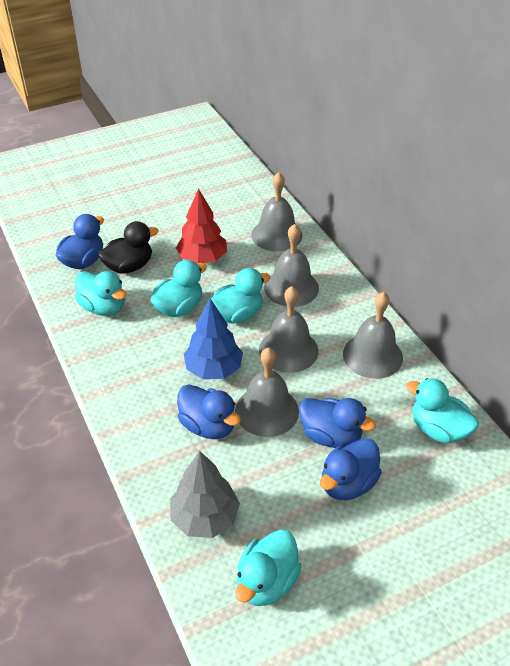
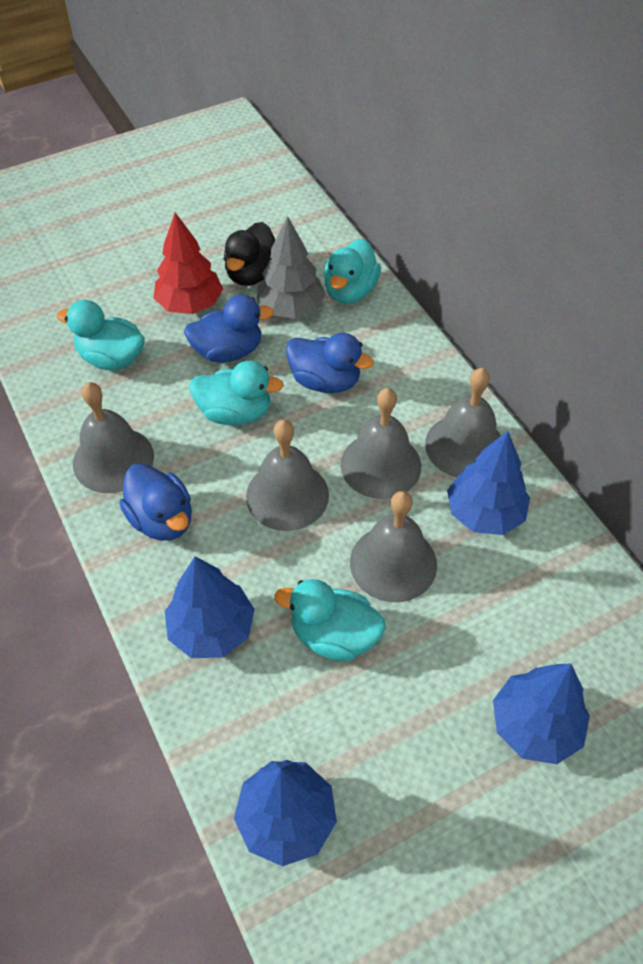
blue duck: [56,214,104,269] [177,384,241,439] [299,398,376,448] [320,438,382,500] = 4 -> [119,463,192,541] [184,295,274,363] [286,333,374,393] = 3
blue tree: [183,299,243,379] = 1 -> [165,556,255,658] [234,760,337,866] [447,431,530,535] [493,664,590,764] = 4
turquoise duck: [75,271,127,316] [150,260,207,317] [211,268,271,324] [235,530,302,606] [406,378,479,443] = 5 -> [57,300,145,370] [189,361,284,425] [274,579,386,661] [324,239,381,304] = 4

